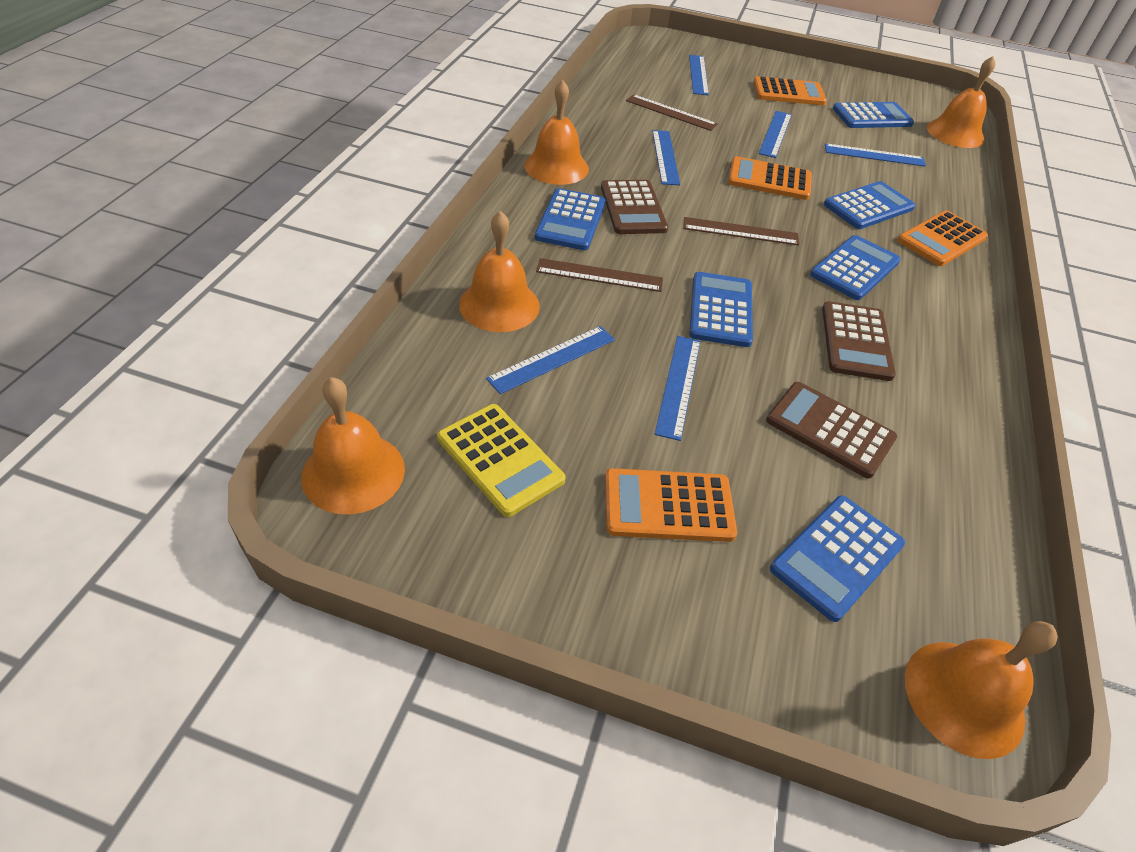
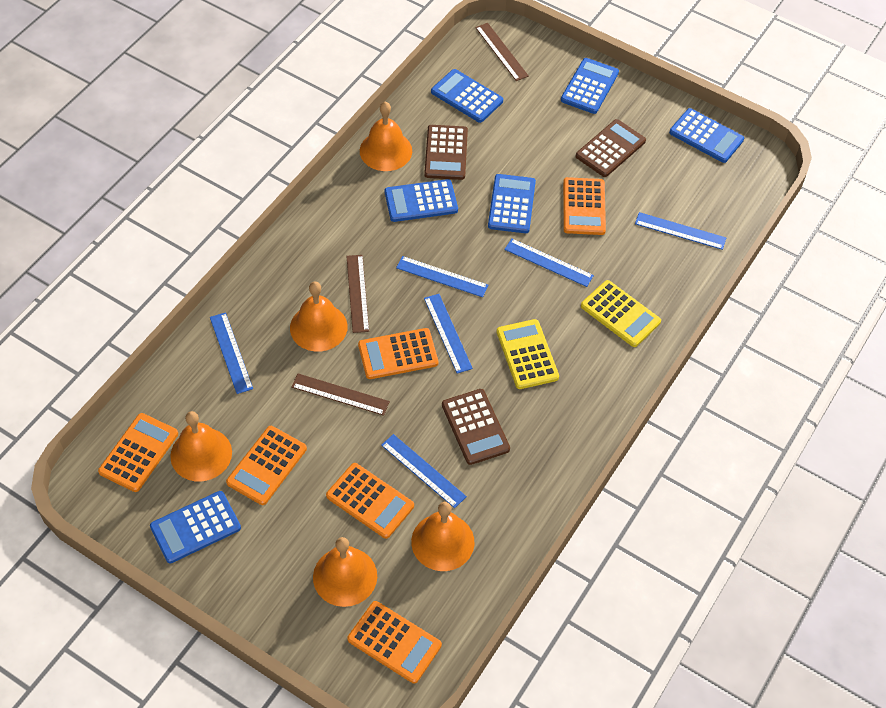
orange calculator: [605,468,737,542] [728,156,812,200] [753,76,827,105] [897,210,988,266] = 4 -> [98,413,178,492] [226,426,307,505] [326,463,414,539] [347,601,442,684] [358,328,438,379] [563,177,606,235] = 6
yellow calculator: [437,404,565,517] = 1 -> [497,319,559,389] [581,280,661,347] = 2

